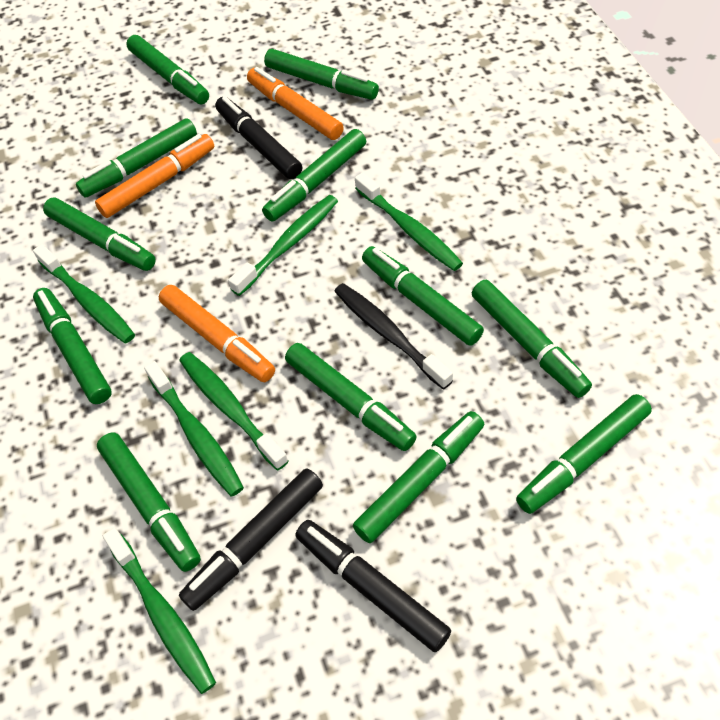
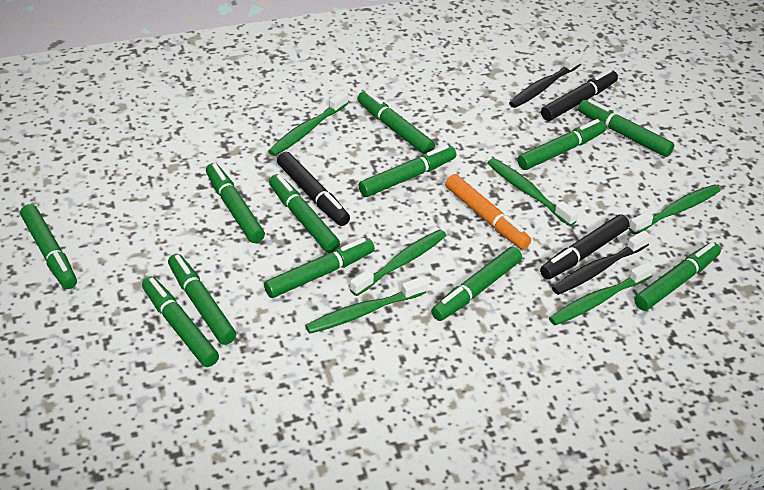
black toothbrush: [334,283,453,390] = 1 -> [509,52,582,108] [552,230,651,295] = 2
orange marker: [95,134,215,218] [159,285,275,382] [247,67,344,140] = 3 -> [445,174,531,249] = 1

